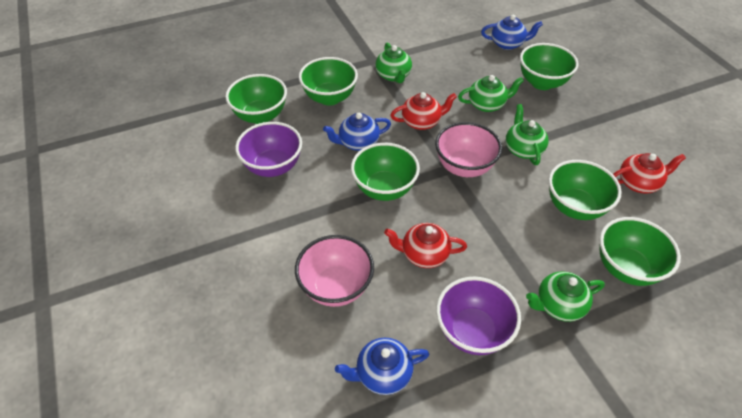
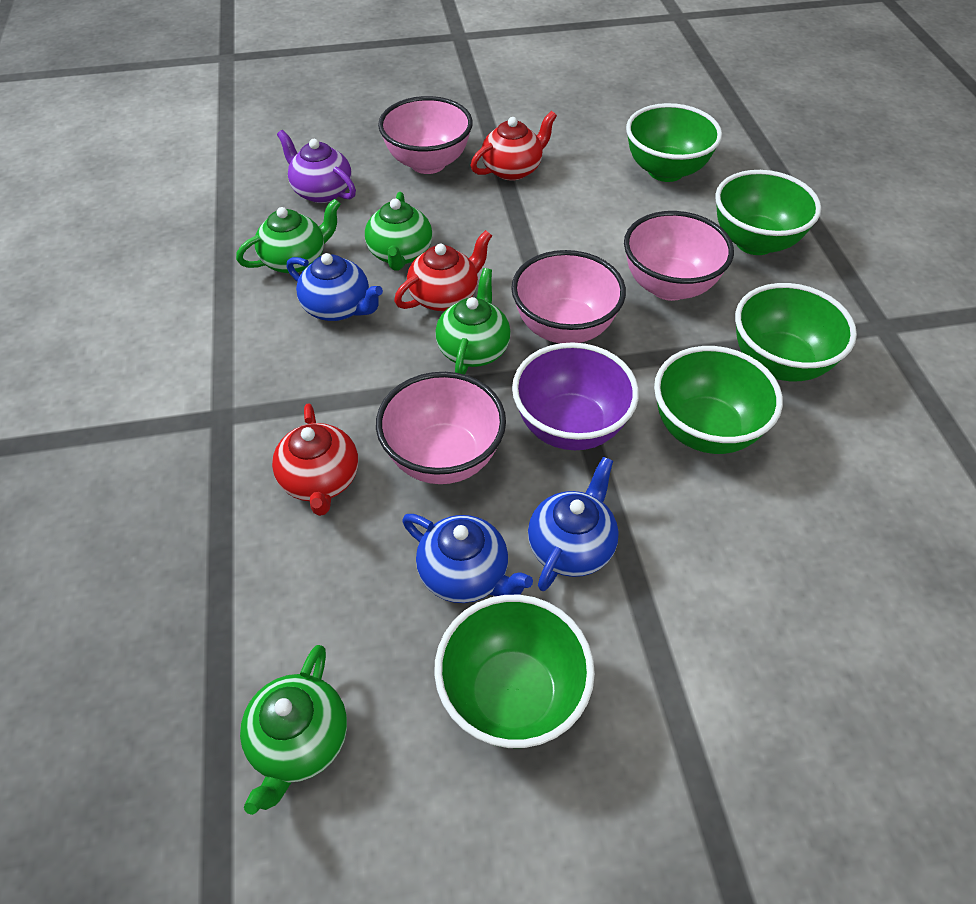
green bowl: [225,74,287,124] [299,57,358,106] [351,143,420,201] [520,43,579,90] [549,160,622,220] [599,217,681,286] = 6 -> [434,595,595,748] [626,103,722,182] [654,346,783,454] [715,170,821,255] [735,283,857,381] = 5
pink bowl: [295,235,374,307] [435,122,502,177] = 2 -> [376,372,506,484] [378,96,473,174] [511,250,626,343] [624,211,734,301] = 4
purple bowl: [235,122,302,177] [436,277,521,355] = 2 -> [512,342,639,450] = 1
purple teapot: none = 0 -> [277,130,356,203] = 1

